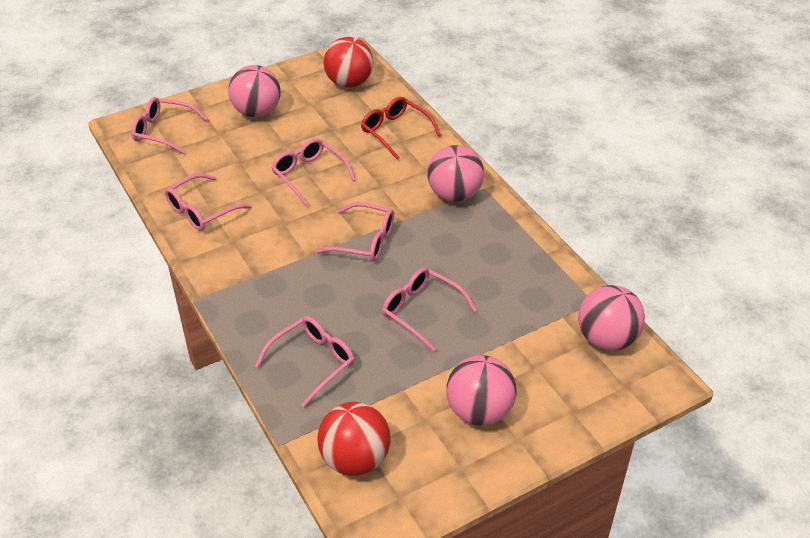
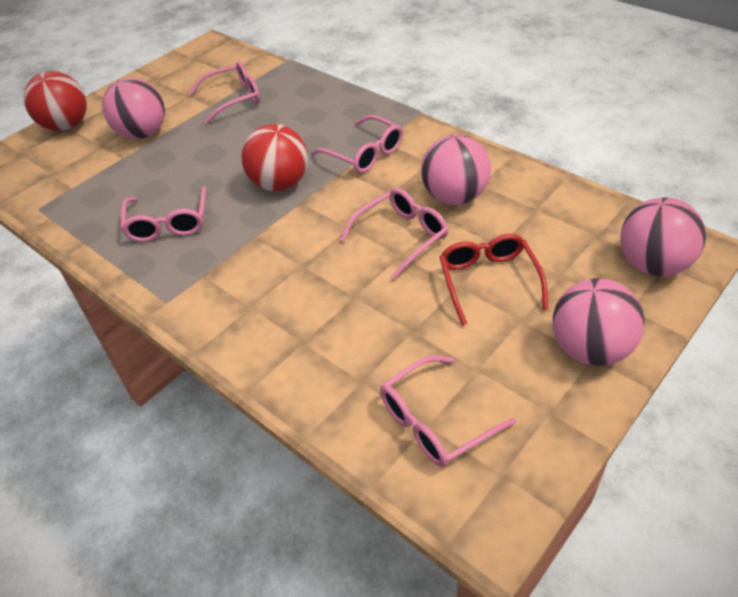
pink glasses: [131,97,208,154] [165,173,252,231] [255,316,354,407] [271,138,356,206] [315,202,394,262] [382,267,477,352] = 6 -> [120,186,206,242] [189,61,260,124] [311,115,403,173] [340,188,448,280] [380,355,516,467] = 5

